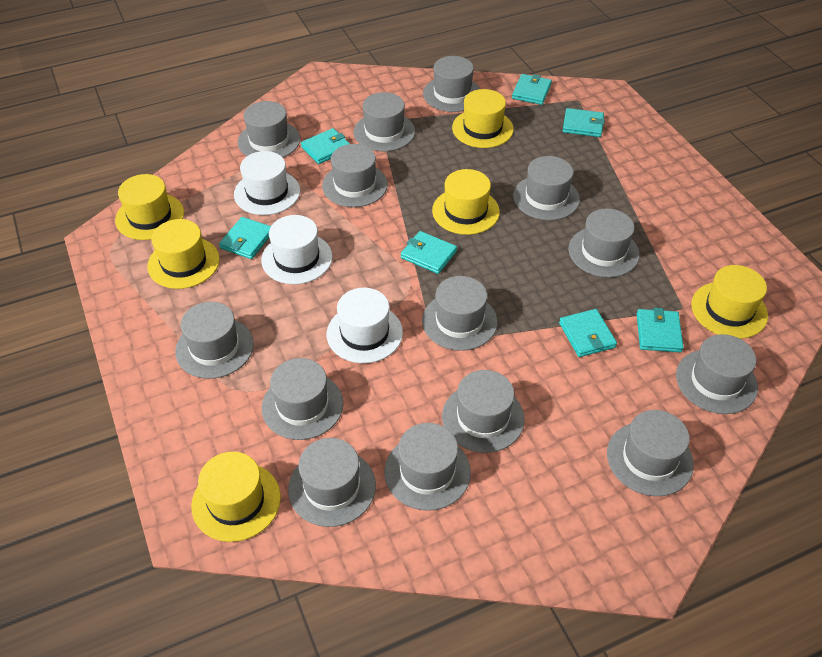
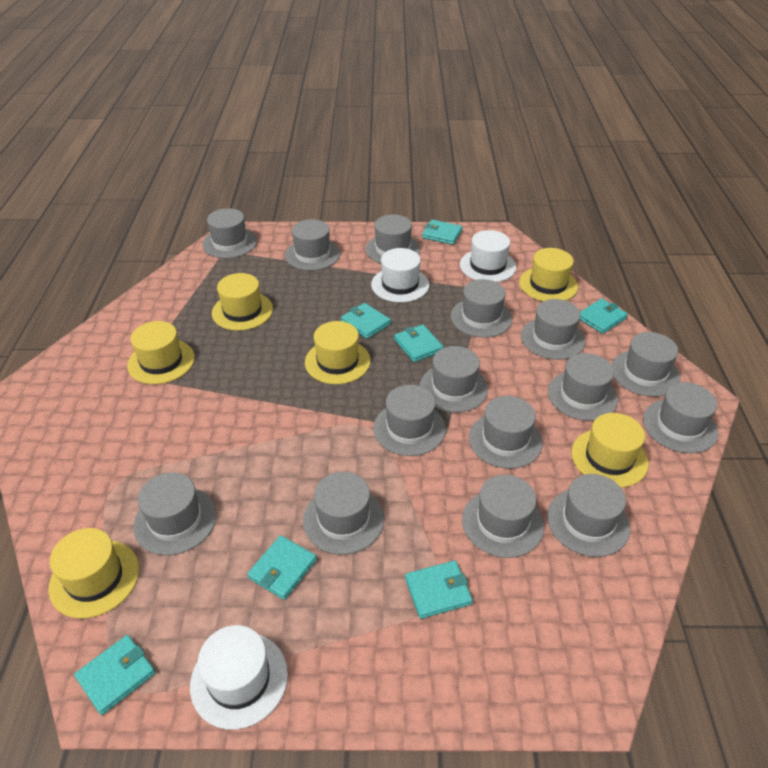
grey hat: [175,302,254,379] [238,101,300,158] [262,358,343,440] [288,438,376,527] [322,144,388,207] [354,92,415,152] [384,423,471,511] [422,276,497,351] [423,56,480,112] [442,370,525,453] [513,156,580,220] [568,208,640,278] [607,410,694,496] [676,334,758,414] = 14 -> [134,472,217,555] [202,208,257,258] [285,219,340,271] [303,472,384,555] [366,214,420,263] [374,385,446,456] [420,346,488,413] [451,279,512,338] [462,475,544,558] [469,396,543,469] [521,299,585,360] [547,474,630,557] [548,353,618,421] [612,332,680,397] [643,382,718,453] = 15

